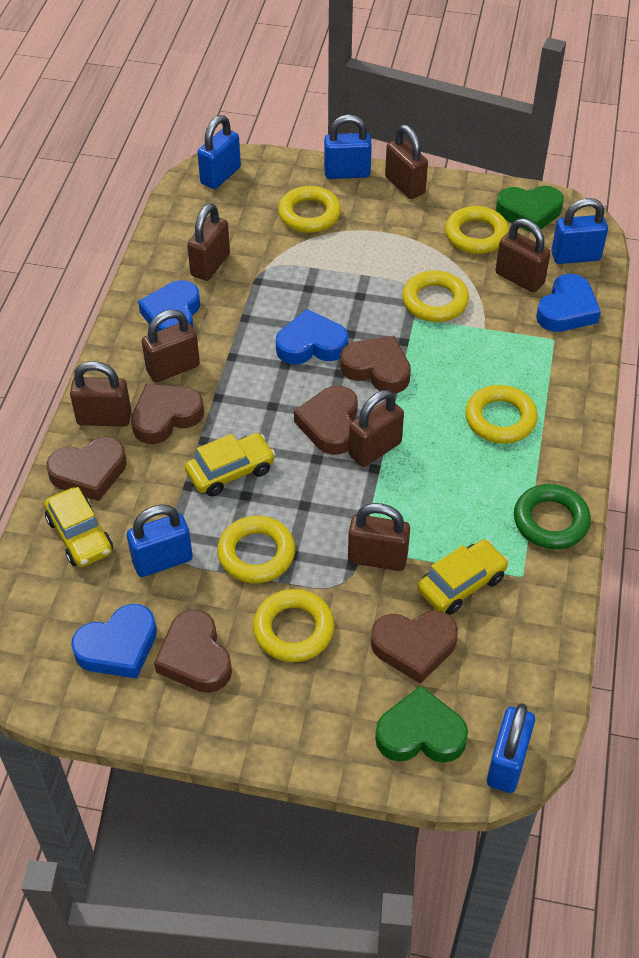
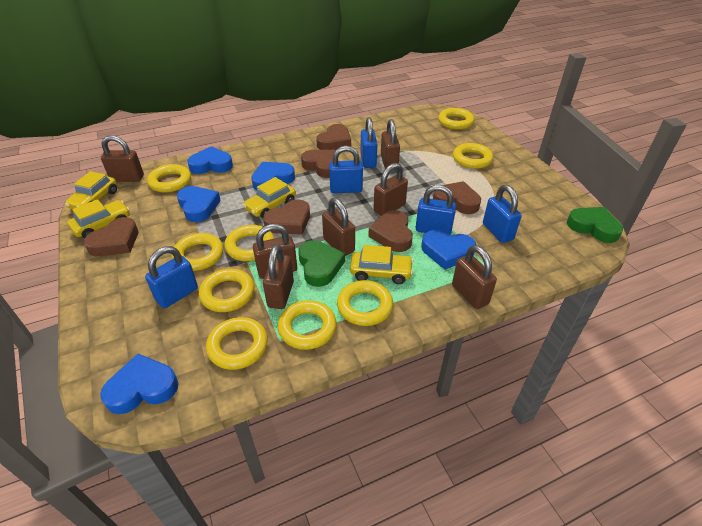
blue heart: [71,604,157,679] [138,280,200,331] [276,309,348,365] [536,274,601,332] = 4 -> [100,354,178,414] [177,186,221,222] [187,146,233,174] [251,162,295,191] [421,230,476,270] = 5
green ring: [514,484,591,549] = 1 -> none = 0
yellow car: [44,487,113,567] [185,433,275,496] [417,540,509,615] = 3 -> [65,171,117,209] [67,199,130,238] [243,177,296,218] [350,245,413,284] = 4
yellow ring: [217,516,295,583] [253,589,334,662] [278,186,341,233] [402,271,469,322] [445,206,509,254] [465,385,538,444] = 6 -> [147,164,191,193] [172,233,224,271] [199,269,255,312] [206,317,268,370] [224,225,274,261] [278,300,337,350] [337,280,393,326] [438,108,474,130] [453,143,493,169] = 9

